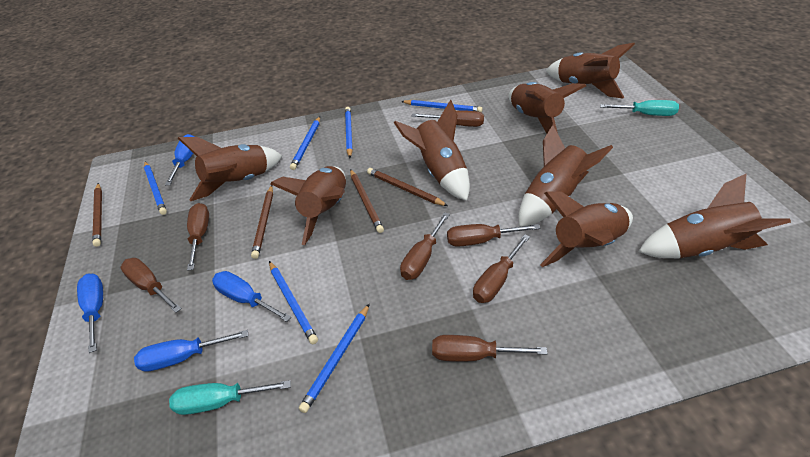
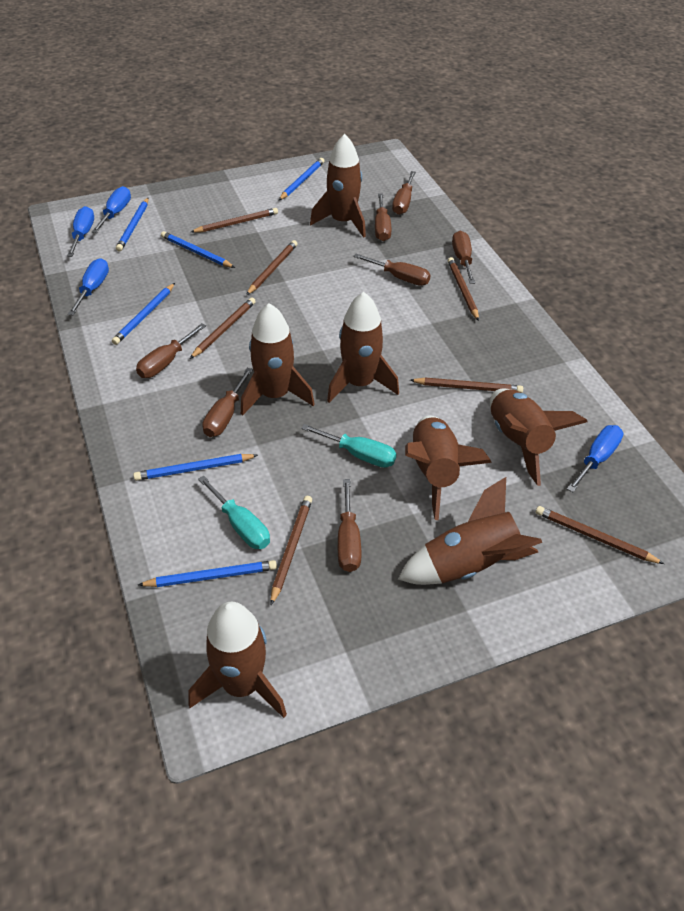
brown pencil: [92,183,102,247] [251,185,273,259] [350,169,384,233] [367,168,448,206] = 4 -> [190,298,256,359] [191,208,278,233] [246,240,298,295] [270,496,312,605] [410,378,523,393] [448,257,479,321] [536,506,664,564] = 7
brown rocket: [178,137,282,201] [270,166,346,245] [394,100,470,201] [509,82,586,134] [519,125,613,227] [540,192,633,267] [546,43,635,99] [638,173,791,258] = 8 -> [188,602,287,718] [241,303,314,416] [310,134,366,238] [327,292,399,403] [398,477,542,585] [405,416,492,520] [490,388,587,486] = 7

